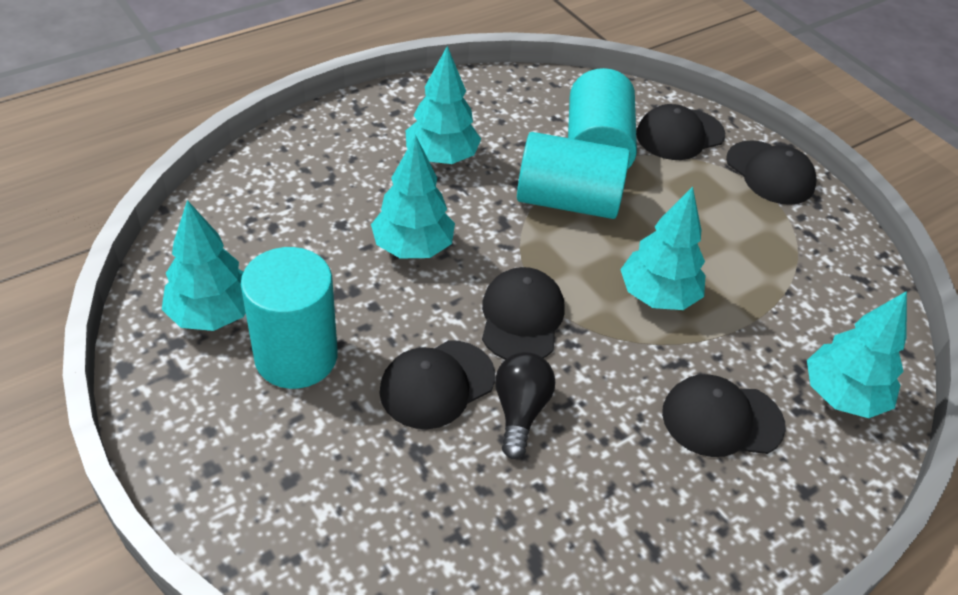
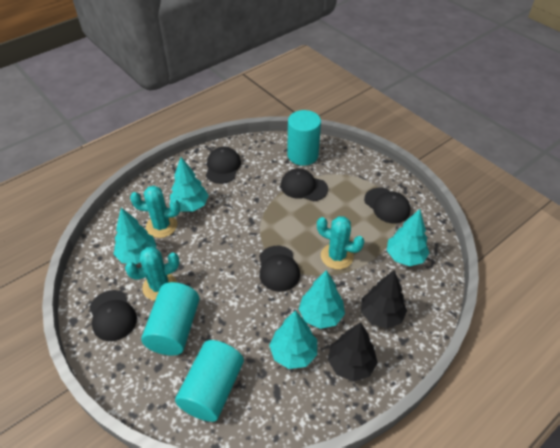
black light bulb: [495,352,555,459] = 1 -> none = 0
black tree: none = 0 -> [328,322,378,382] [361,270,407,329] = 2
turquoise cactus: none = 0 -> [125,247,180,301] [130,186,180,238] [317,216,364,269] = 3

